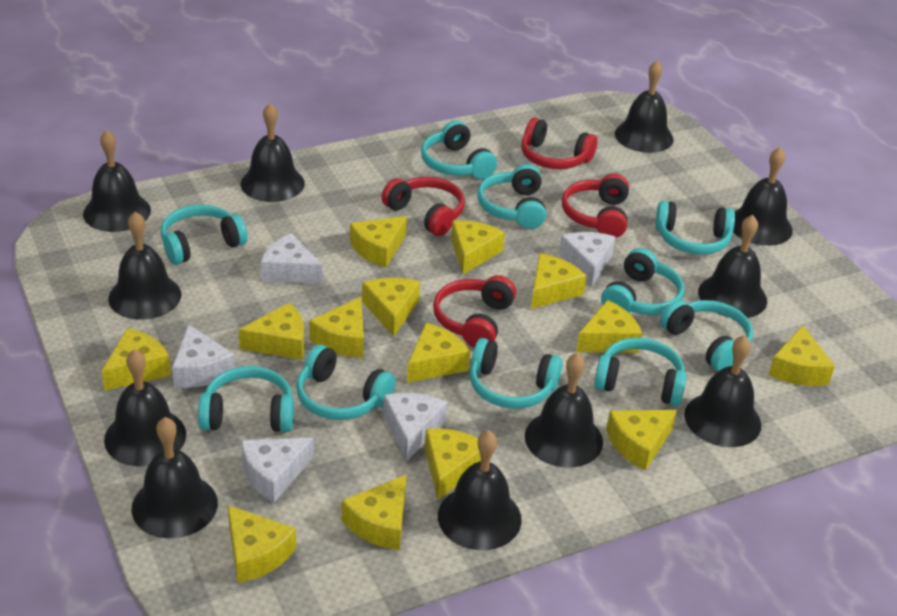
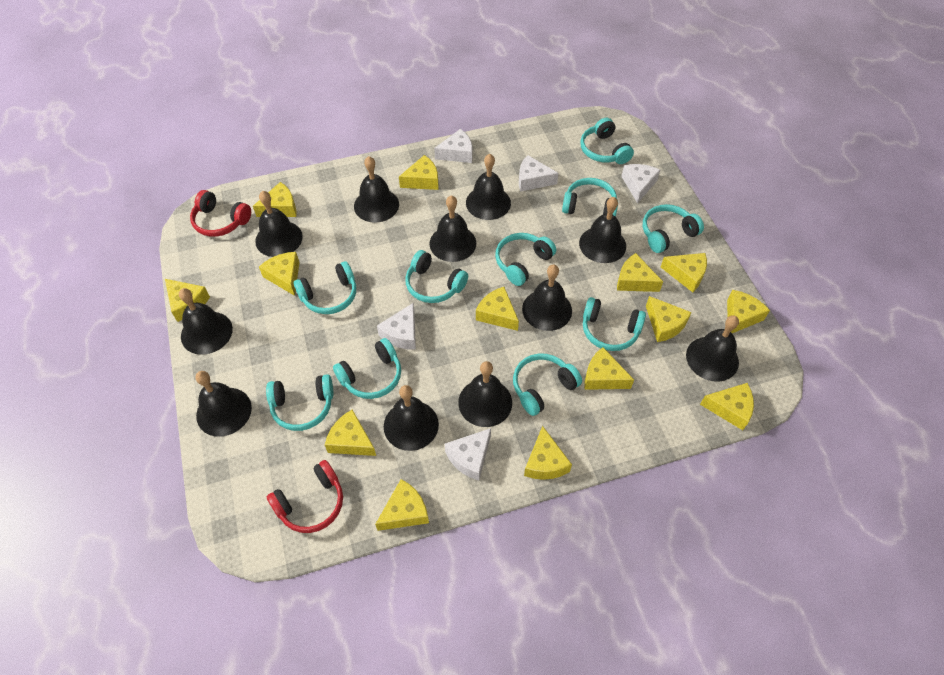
red headphones: [382,177,465,236] [433,275,516,348] [521,117,597,169] [562,174,629,238] = 4 -> [190,190,251,237] [267,460,343,533] = 2

